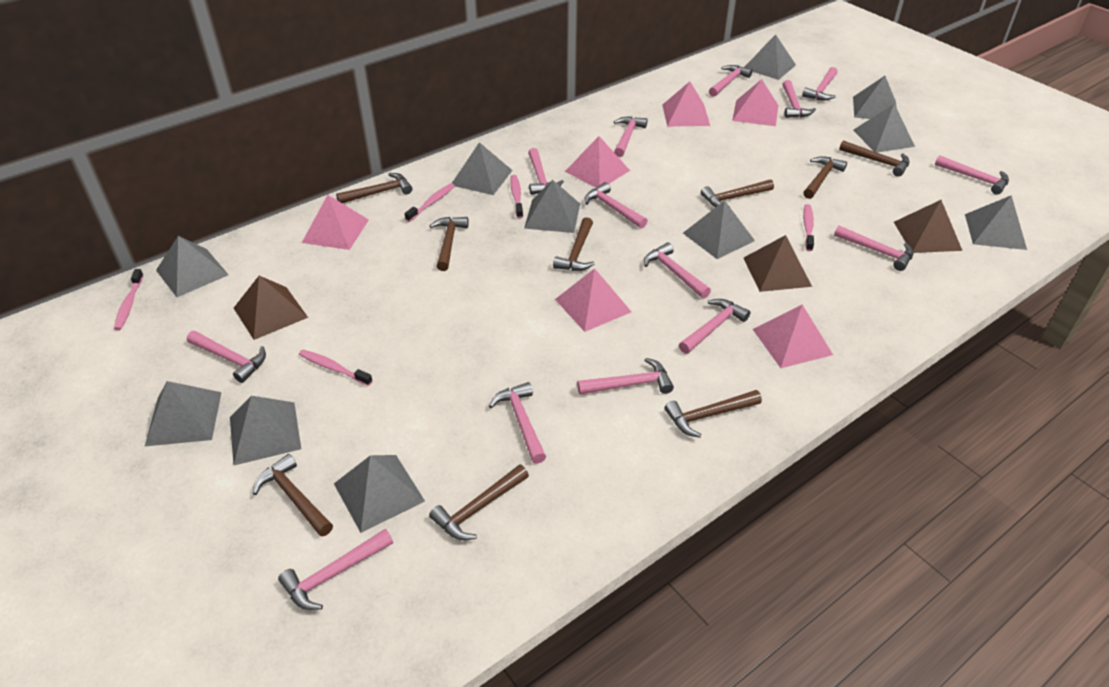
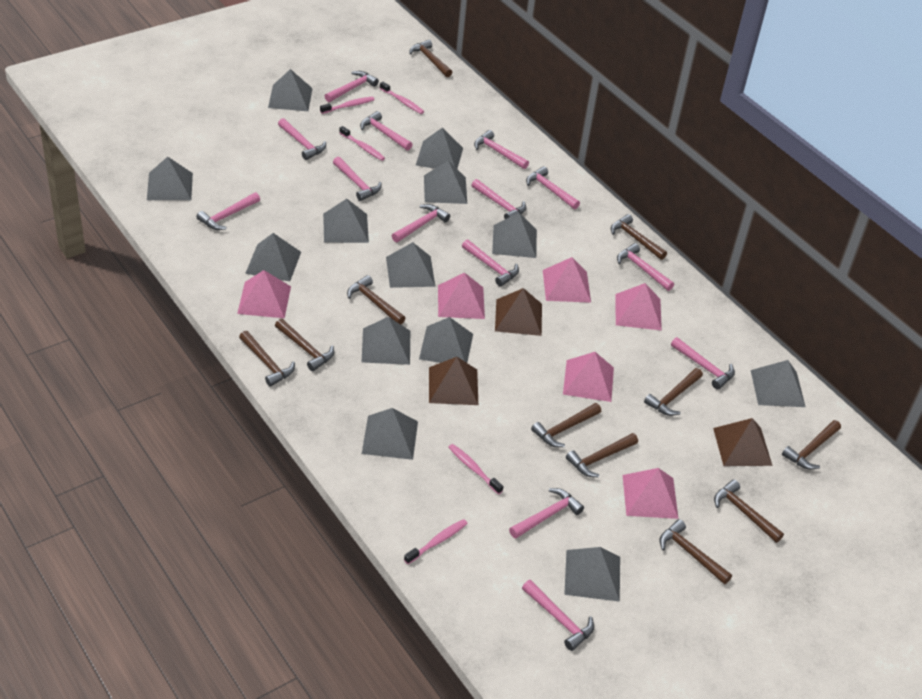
brown hammer: [253,454,333,537] [336,173,412,203] [429,464,529,540] [430,217,469,271] [553,217,595,271] [665,390,762,438] [701,179,774,207] [803,156,847,199] [839,140,910,177] = 9 -> [239,331,295,387] [275,319,334,371] [347,275,405,324] [409,40,453,77] [531,403,601,447] [566,433,638,477] [611,214,667,260] [644,368,703,416] [660,519,732,584] [714,479,784,543] [782,420,841,470] = 11
grey pyramid: [145,381,222,446] [156,236,228,297] [230,396,301,465] [334,455,425,533] [452,142,513,195] [524,180,580,233] [683,201,755,259] [745,34,796,80] [853,76,897,119] [853,104,915,153] [965,195,1027,250] = 11 -> [147,157,193,200] [245,233,301,281] [268,69,313,111] [323,199,369,243] [362,317,410,365] [362,408,418,460] [386,242,436,288] [416,128,463,169] [419,317,473,363] [424,161,467,204] [492,213,537,258] [564,547,620,602] [751,360,806,407] = 13

